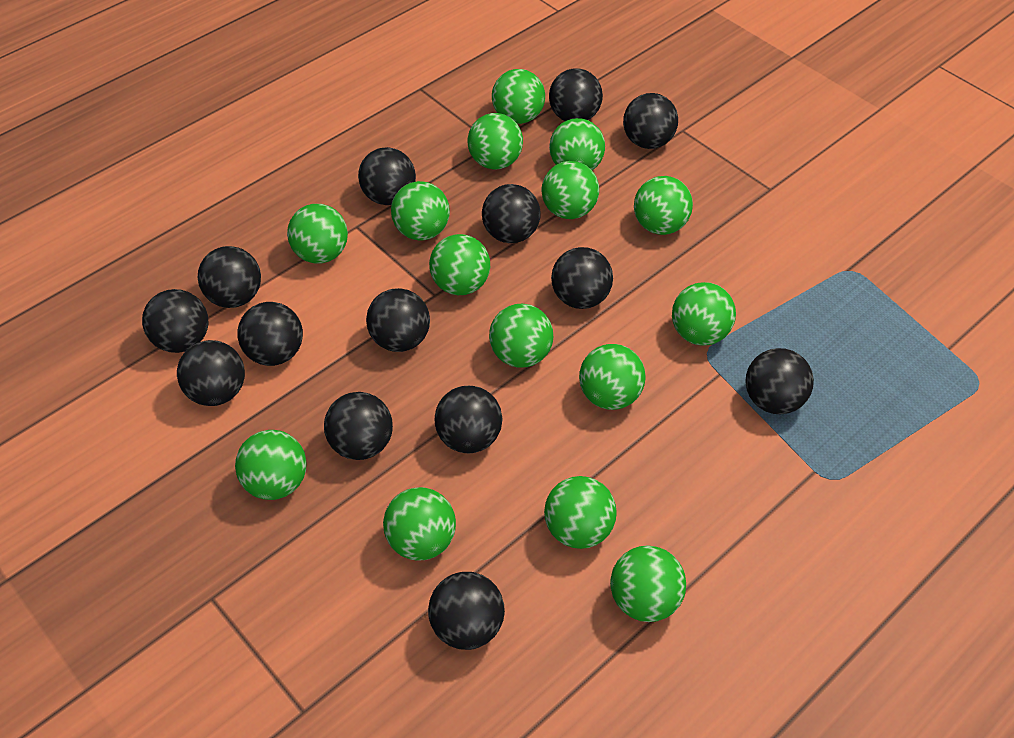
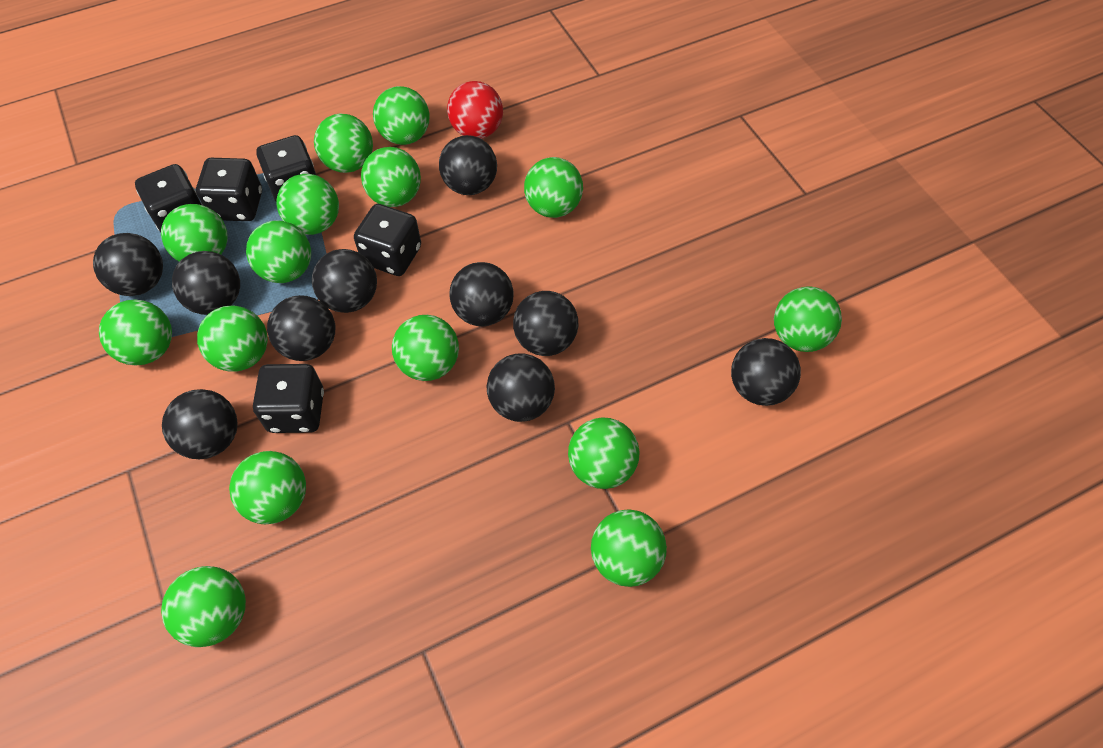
black ball: [142,289,208,353] [177,340,245,406] [198,246,261,308] [237,302,303,366] [324,392,393,460] [358,147,416,205] [366,288,430,352] [428,572,505,650] [434,386,502,453] [482,184,541,243] [549,68,603,121] [551,247,613,309] [623,93,678,149] [745,348,814,414] = 14 -> [93,233,163,296] [162,389,238,459] [172,251,240,315] [267,295,335,361] [312,249,377,313] [439,135,497,195] [450,262,514,326] [487,353,555,422] [513,291,578,356] [731,338,801,406] = 10
black dice: none = 0 -> [135,164,202,232] [196,158,262,221] [253,364,324,433] [256,135,316,201] [354,204,421,276] = 5
red ball: none = 0 -> [447,81,503,139] = 1

